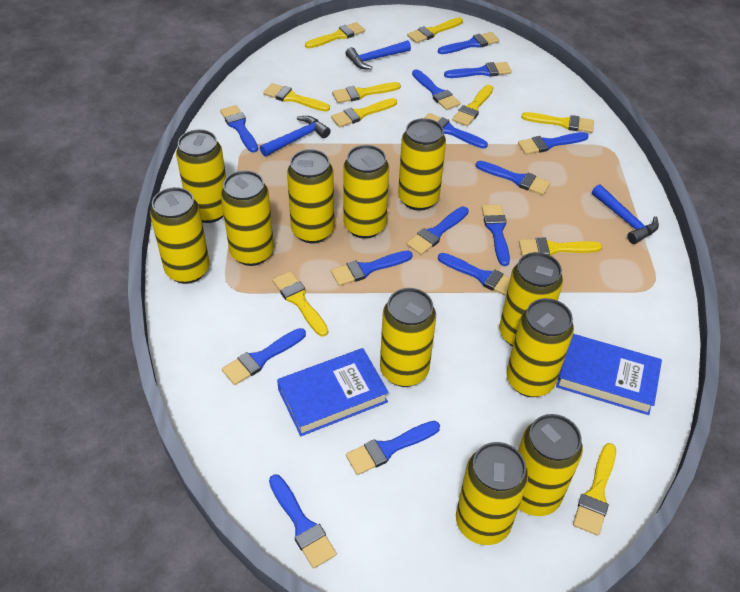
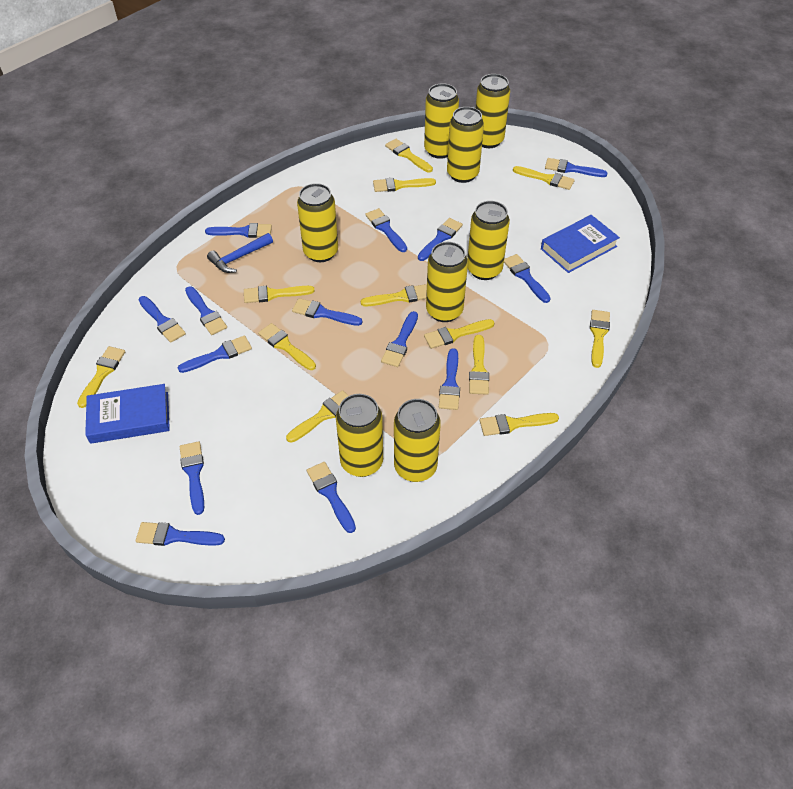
blue hammer: [260,116,331,156] [345,40,411,70] [592,184,659,244] = 3 -> [207,233,273,273] = 1
yellow brush: [263,83,330,112] [272,271,328,337] [305,22,365,48] [331,98,397,127] [332,82,401,103] [407,17,463,43] [452,85,493,126] [519,238,602,256] [521,112,594,133] [573,443,616,536] = 10 -> [77,346,125,408] [244,286,315,303] [258,323,316,370] [286,390,349,443] [361,284,427,306] [373,178,436,192] [385,139,433,172] [424,319,495,349] [469,335,489,395] [480,413,559,436] [513,166,575,190] [590,310,610,368] = 12
yellow can: [150,187,210,284] [176,129,226,223] [221,170,274,266] [287,149,334,243] [343,145,389,239] [380,288,436,387] [398,118,446,211] [456,442,528,545] [499,252,563,347] [506,298,574,397] [518,414,583,516] = 11 -> [297,183,338,262] [336,394,383,477] [394,399,441,482] [424,83,459,159] [426,242,468,322] [447,107,484,183] [467,201,510,280] [476,74,510,148] = 8

